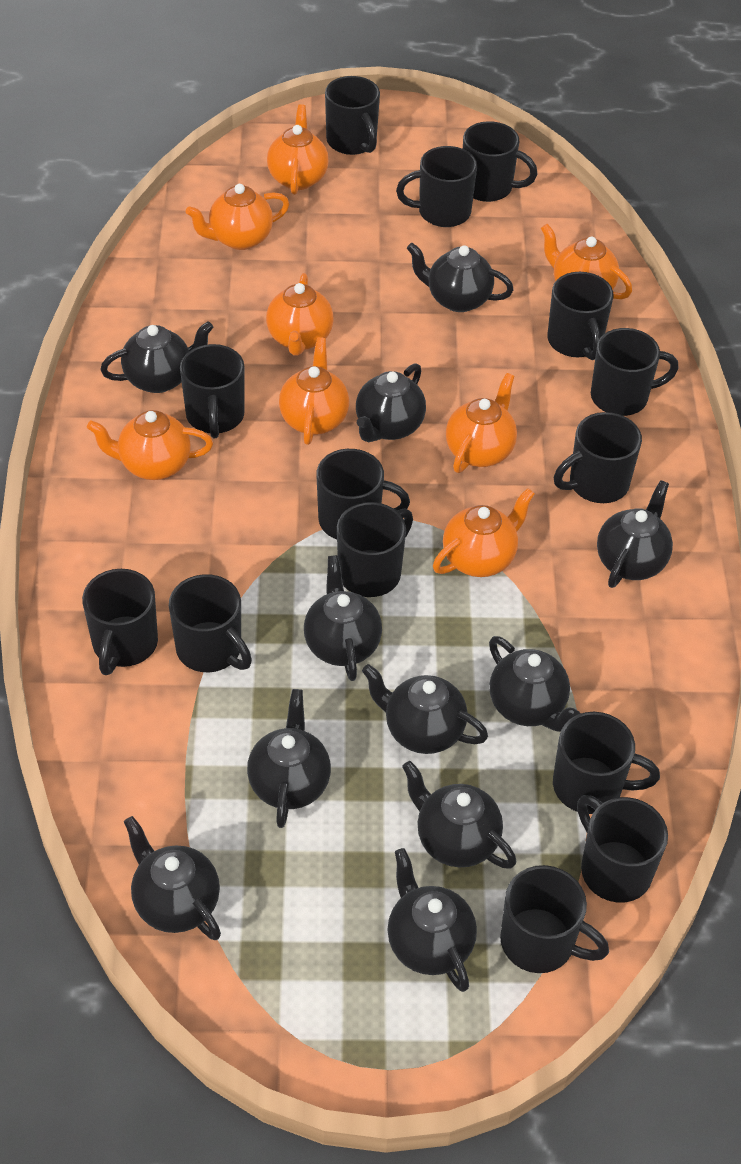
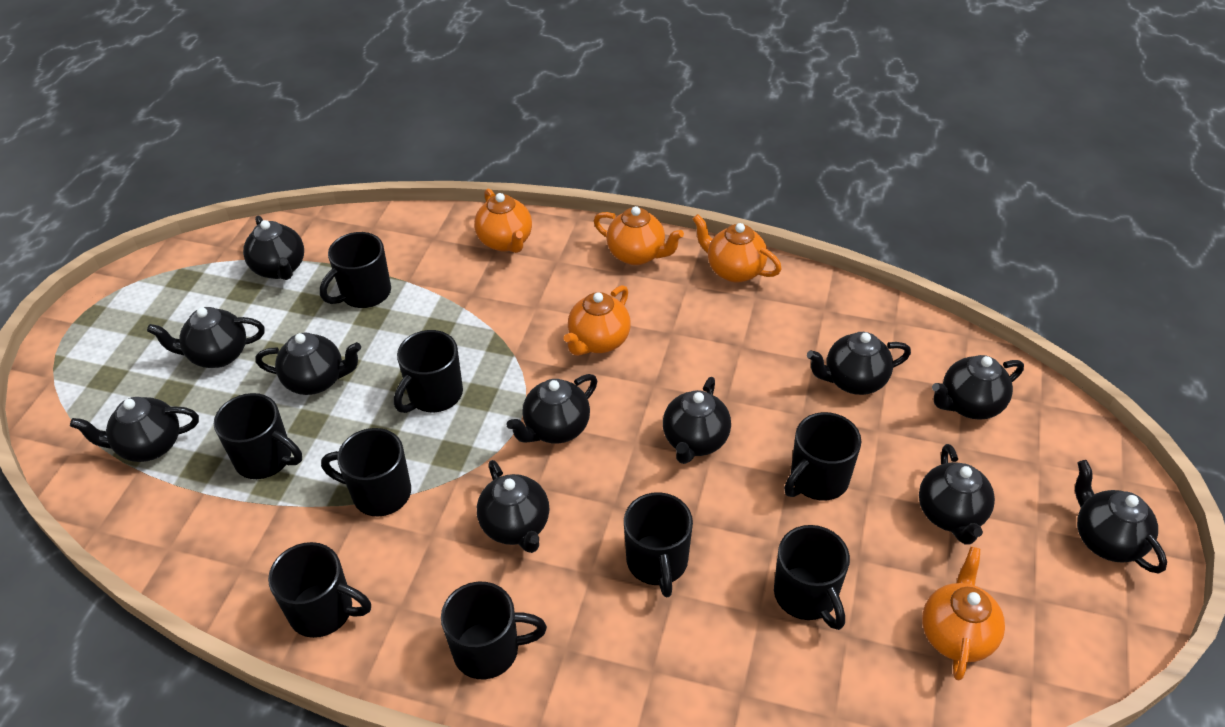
black mug: [82,569,158,675] [169,574,252,672] [180,344,245,438] [317,449,410,539] [325,76,380,155] [337,502,413,597] [396,146,477,227] [463,121,538,202] [500,865,609,973] [548,272,614,360] [553,712,660,814] [554,412,642,503] [577,795,668,903] [591,328,679,416] = 14 -> [214,393,302,479] [268,542,371,638] [320,232,391,308] [321,428,411,517] [394,330,463,413] [441,582,547,679] [624,492,693,598] [774,525,850,630] [784,412,862,501] = 9
orange teapot: [87,410,213,480] [186,184,289,250] [266,273,334,356] [267,104,329,195] [279,337,349,445] [433,488,535,577] [446,373,517,473] [541,224,632,299] = 8 -> [474,188,532,253] [564,285,631,356] [594,206,684,265] [693,214,781,283] [922,547,1005,681] = 5

